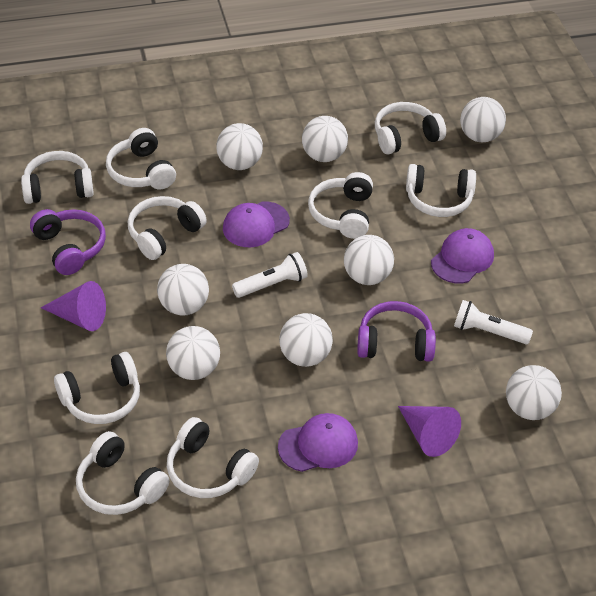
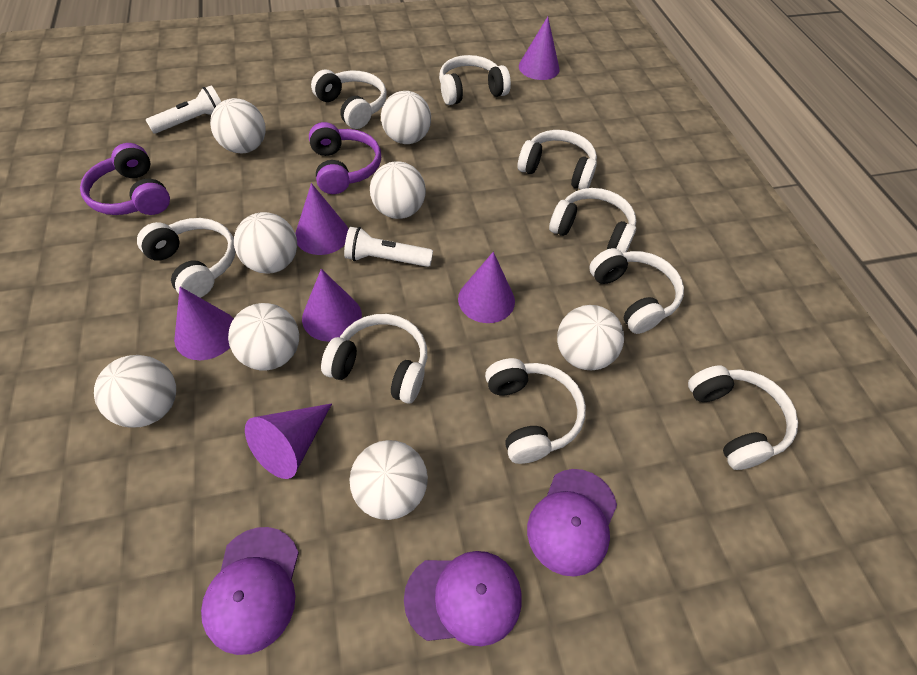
purple cone: [41,281,106,331] [398,406,461,457] = 2 -> [174,287,234,360] [245,403,332,479] [295,183,348,255] [302,269,362,342] [458,252,515,323] [519,17,559,80] = 6

